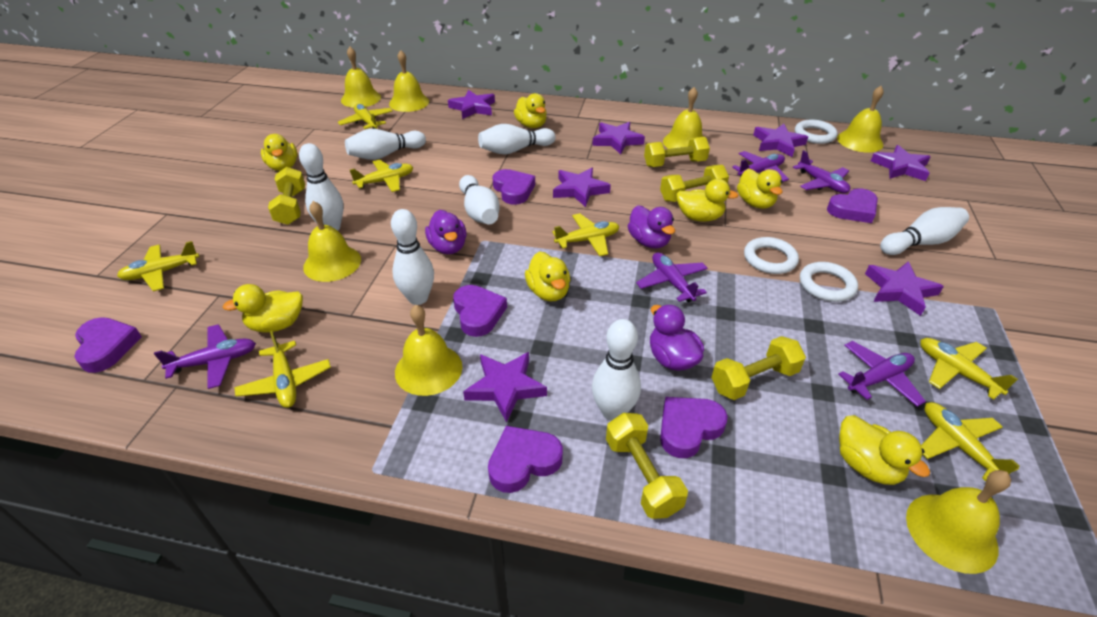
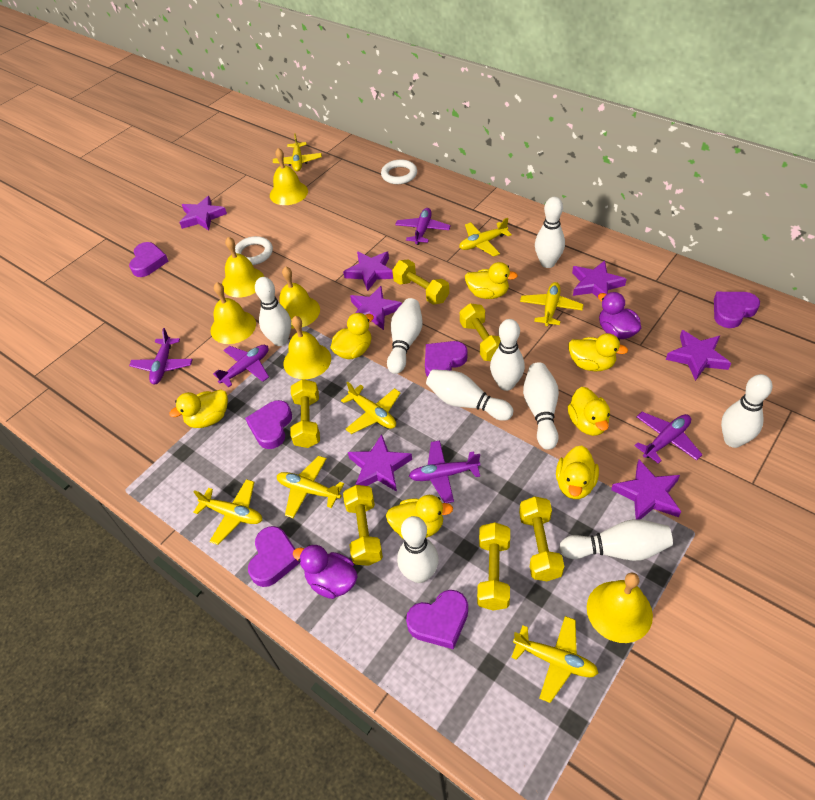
purple duck: [425,210,466,254] [628,205,675,249] [650,305,704,371] = 3 -> [293,544,358,599] [598,292,641,339] = 2
white bowling pin: [299,143,344,231] [345,129,426,160] [391,209,434,305] [459,175,500,224] [478,124,556,154] [592,319,641,421] [880,207,969,255] = 7 -> [255,277,291,346] [387,298,423,374] [397,516,439,583] [426,369,513,421] [490,319,525,391] [523,362,559,450] [535,197,565,268] [559,519,673,561] [721,374,772,448] = 9
white ring: [744,237,799,274] [795,120,838,144] [800,262,858,302] = 3 -> [235,236,273,265] [381,159,417,184] = 2
yellow bell: [303,201,361,282] [341,47,381,108] [389,50,429,112] [395,305,462,396] [663,87,703,149] [837,86,884,153] [906,470,1011,574] = 7 -> [211,282,256,344] [222,237,264,298] [270,148,308,205] [279,266,320,329] [284,316,331,379] [587,572,653,643] = 6
yellow dumbbell: [268,167,305,225] [606,413,688,519] [644,137,710,167] [660,165,729,202] [711,336,806,400] = 5 -> [290,379,320,448] [343,485,383,566] [392,260,449,305] [460,303,501,361] [477,523,510,610] [519,496,564,581] = 6

